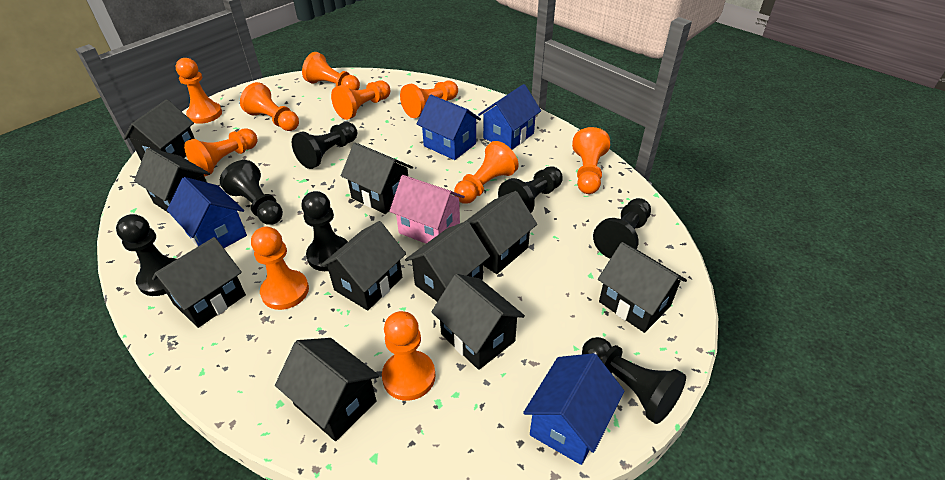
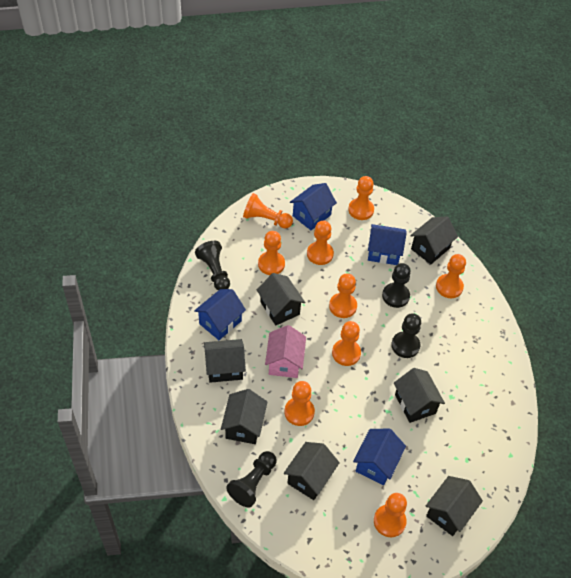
black house: [123,99,195,161] [134,148,210,212] [152,237,246,328] [275,338,379,441] [320,221,406,310] [341,143,413,214] [405,221,490,302] [432,274,525,370] [466,191,537,274] [598,242,687,333] = 10 -> [204,339,246,383] [221,389,268,444] [257,273,305,325] [284,442,340,500] [394,368,445,423] [410,216,458,264] [426,476,483,536] = 7
black pawn: [116,214,177,296] [220,160,283,225] [292,122,357,169] [301,191,348,271] [498,166,563,213] [582,337,686,424] [593,198,651,259] = 7 -> [195,241,230,290] [226,451,277,507] [382,263,411,308] [391,313,421,358] = 4
orange pawn: [175,58,222,124] [184,128,257,176] [240,82,299,131] [251,227,309,310] [302,52,360,90] [331,80,390,120] [382,311,435,401] [400,81,458,118] [454,141,519,204] [572,127,610,194] = 10 -> [243,193,293,229] [258,231,285,275] [284,381,315,426] [307,221,334,265] [329,273,357,318] [332,321,361,366] [348,176,374,220] [374,493,407,537] [436,254,466,298] = 9

